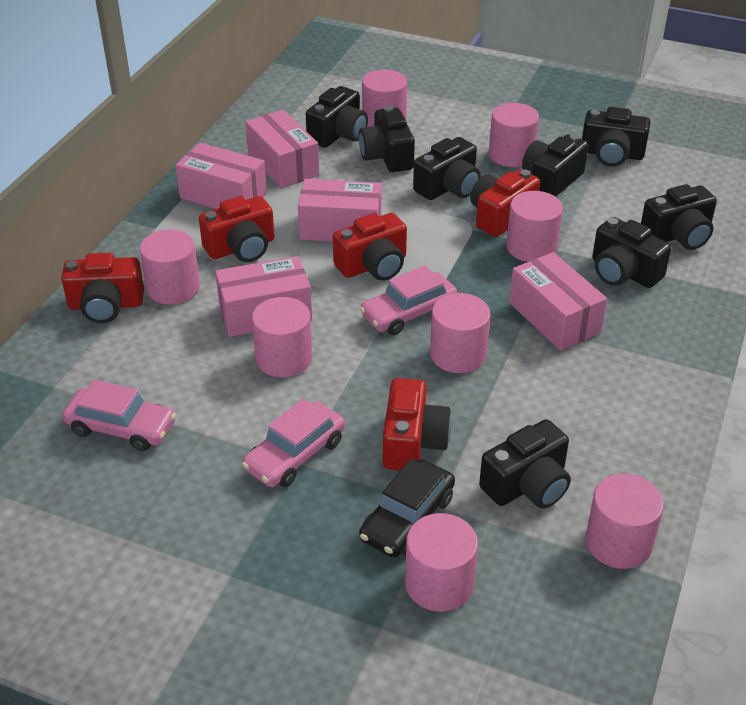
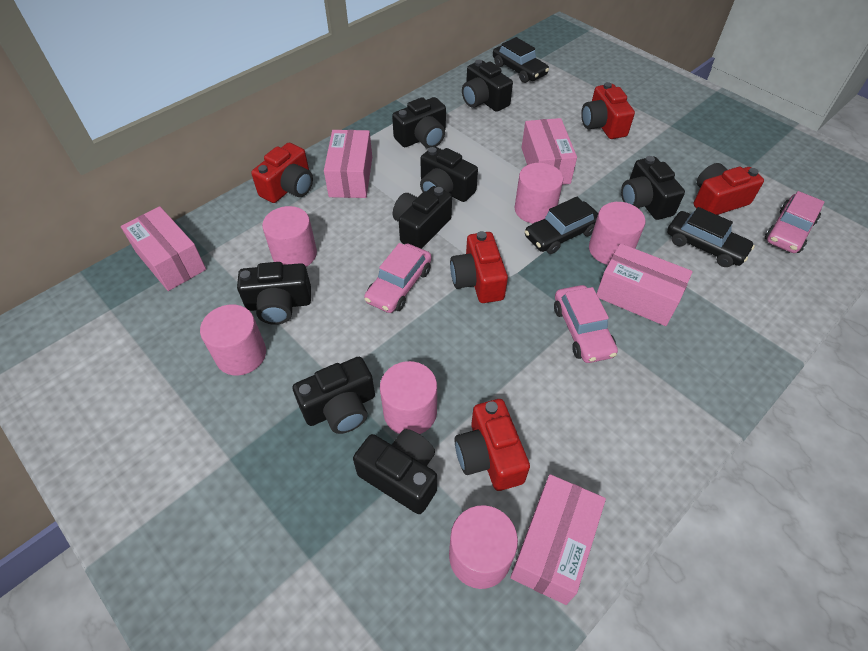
black car: [359,459,455,557] = 1 -> [493,37,549,83] [525,197,598,254] [667,207,755,267] = 3
pink cylinder: [140,229,200,305] [252,297,312,378] [362,69,407,127] [405,513,478,612] [430,293,491,373] [489,103,539,167] [506,191,563,262] [585,474,664,569] = 8 -> [200,305,266,376] [262,206,317,267] [380,361,437,434] [449,505,518,589] [514,163,563,223] [589,202,646,265] = 6

